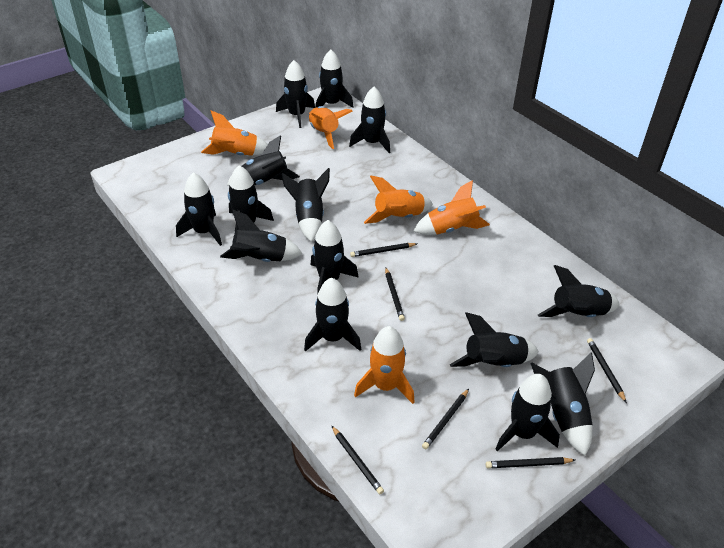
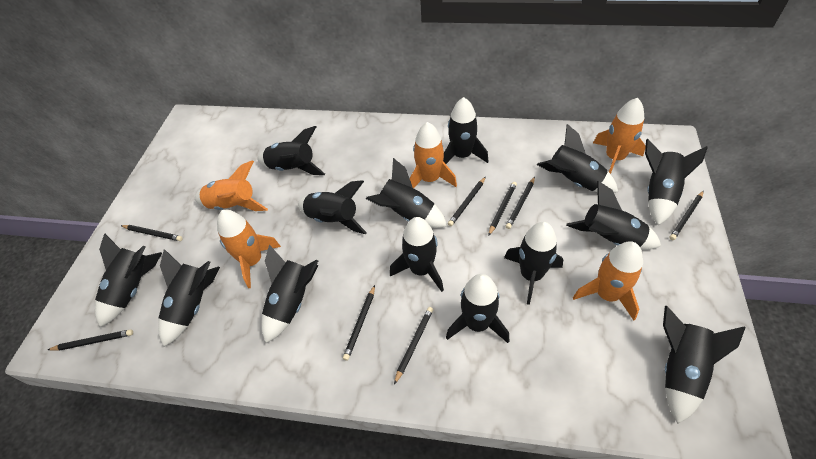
black pencil: [331,425,384,495] [350,243,417,257] [385,268,405,321] [422,389,469,449] [486,457,575,468] [587,338,627,403] = 6 -> [48,329,133,350] [121,225,183,241] [343,285,375,361] [394,307,433,384] [448,177,486,226] [488,182,517,236] [506,177,535,229] [669,191,704,240] = 8

